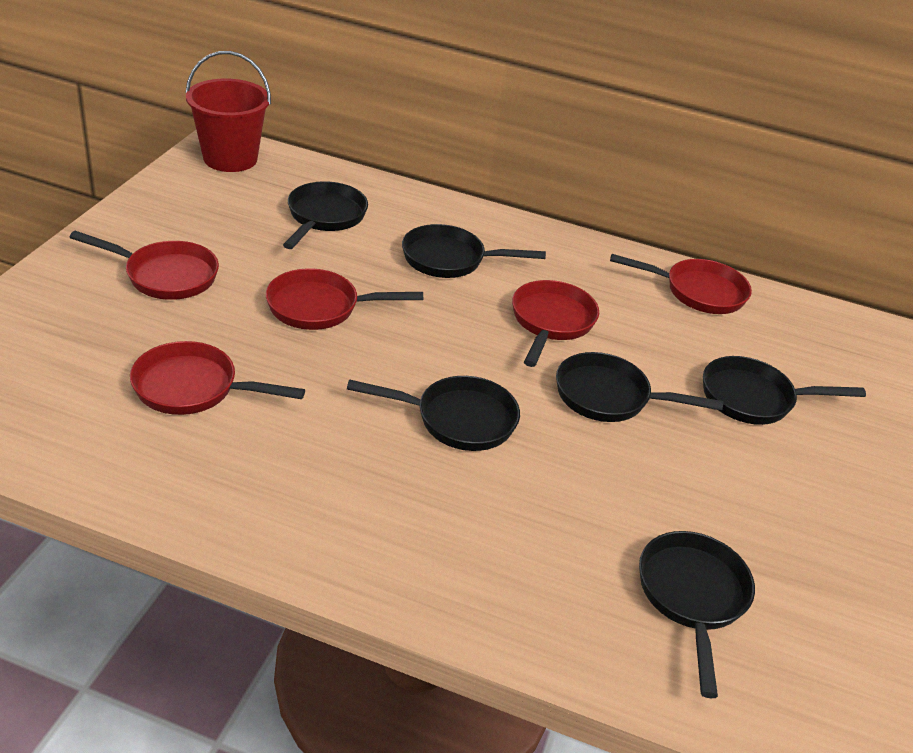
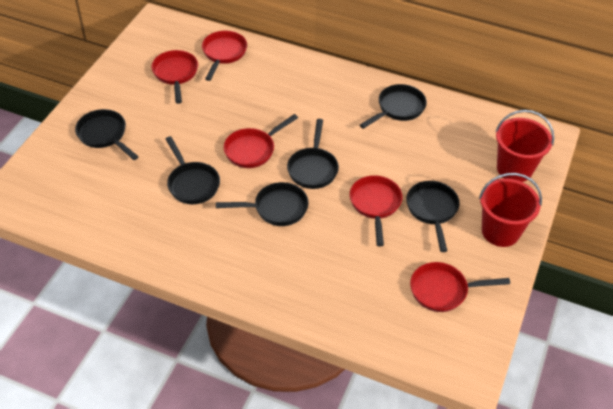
red bucket: [185,51,271,172] = 1 -> [479,173,542,247] [495,110,554,182] = 2

